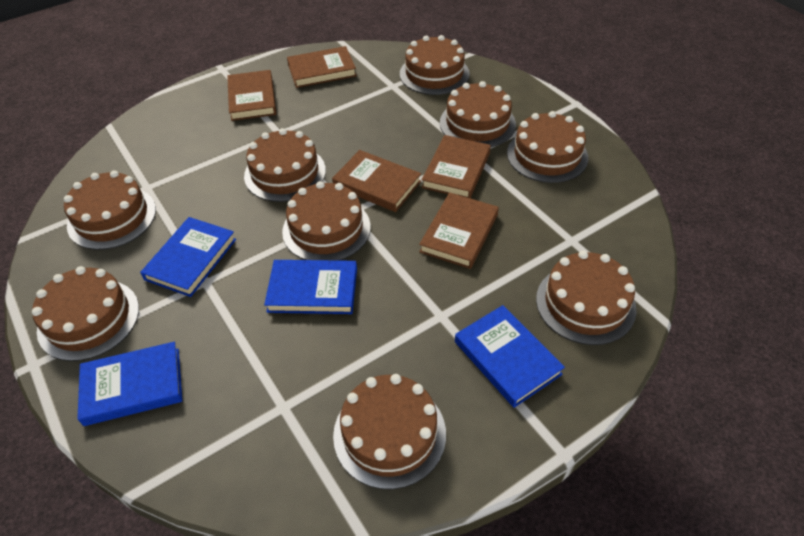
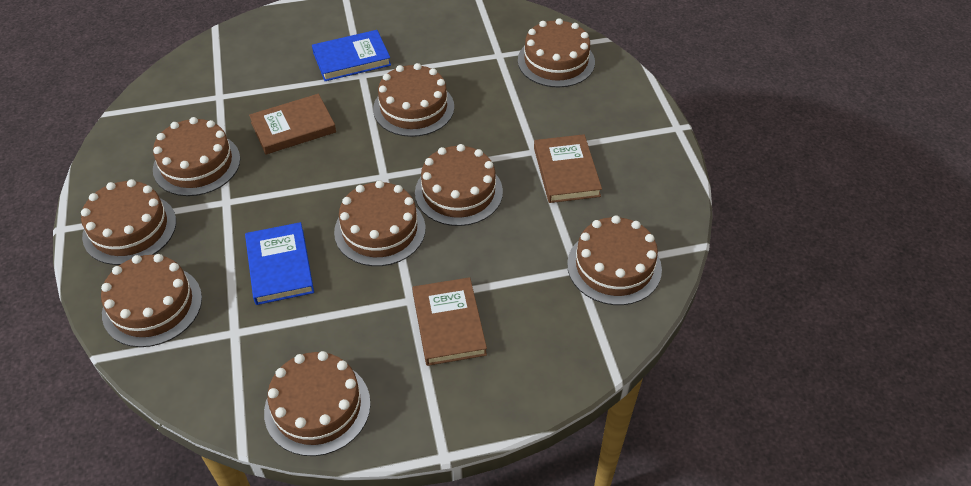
blue book: [77,342,182,426] [140,217,236,297] [264,260,357,314] [455,305,565,408] = 4 -> [245,222,314,305] [312,30,391,81] = 2
brown book: [227,70,276,121] [287,46,357,88] [332,150,421,212] [419,192,499,269] [422,135,491,198] = 5 -> [249,94,336,155] [412,277,487,366] [534,134,602,203] = 3

